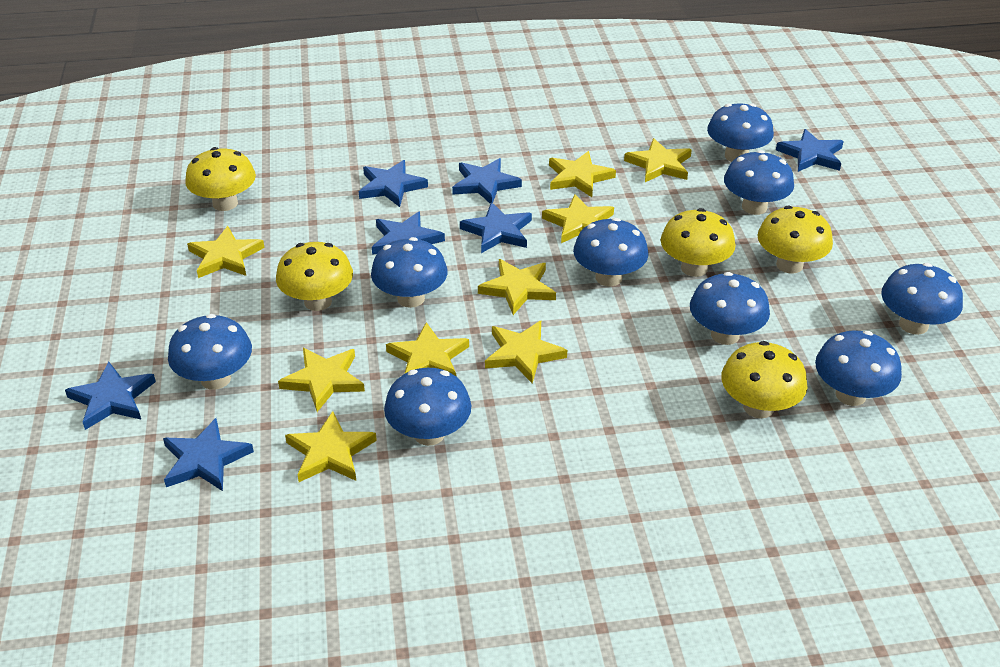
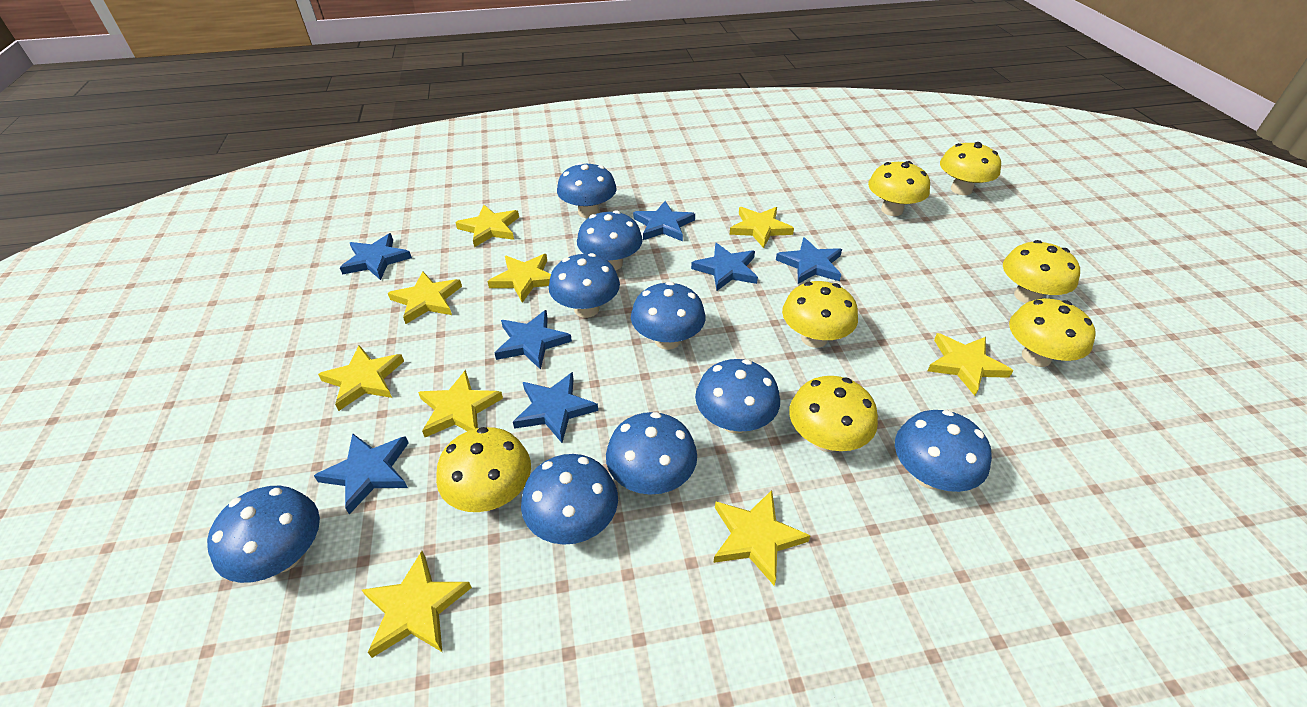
yellow mushroom: [185,147,256,211] [276,242,353,311] [661,208,735,277] [721,341,807,419] [758,206,833,274] = 5 -> [436,427,531,512] [782,281,858,348] [789,376,878,452] [868,161,930,216] [940,142,1001,195] [1003,240,1080,303] [1009,298,1096,367] = 7

